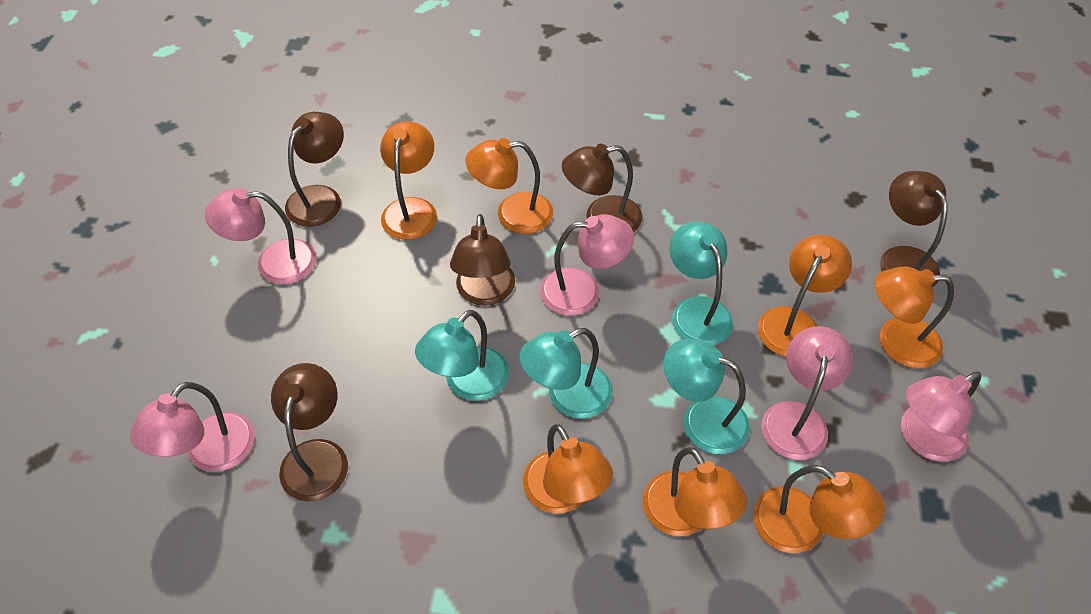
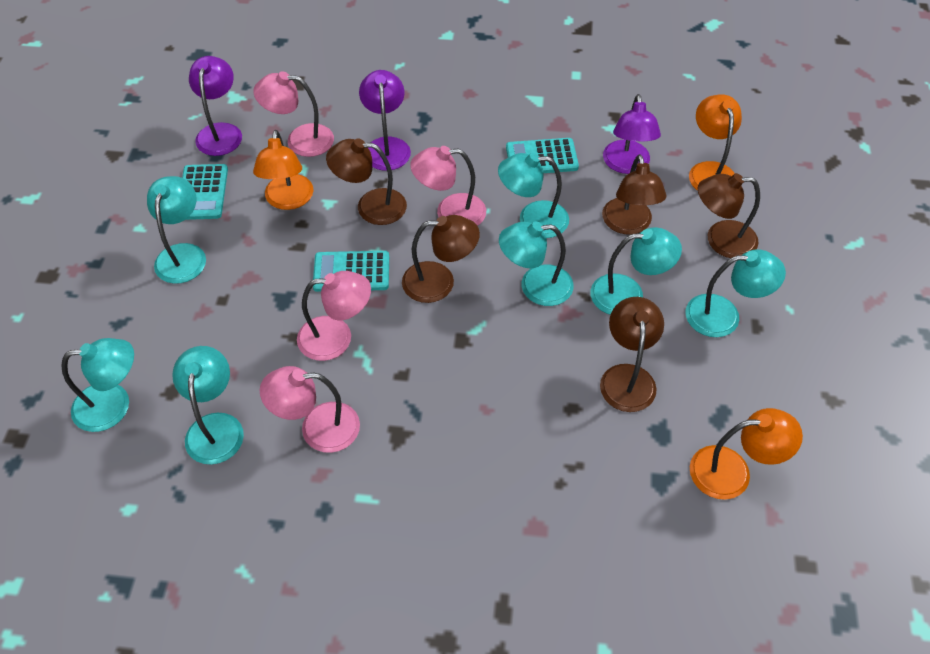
orange lamp: [380,121,437,240] [465,138,553,234] [523,424,613,514] [643,447,747,536] [753,465,885,553] [758,235,852,357] [875,267,954,368] = 7 -> [253,130,314,210] [689,94,742,191] [690,408,803,500] = 3
pink lamp: [130,382,255,472] [205,188,317,284] [540,214,634,316] [761,326,853,460] [901,371,981,462] = 5 -> [253,71,334,157] [260,366,360,453] [297,271,371,361] [410,146,486,226] = 4
purple lamp: none = 0 -> [189,56,242,156] [359,70,411,171] [603,94,661,174] = 3
turquoise calculator: none = 0 -> [182,164,228,220] [313,251,389,292] [506,138,579,173] = 3
turquoise lamp: [415,310,509,401] [520,328,613,419] [663,339,750,454] [670,221,733,346] = 4 -> [61,338,134,432] [147,176,206,284] [172,346,244,464] [498,152,569,238] [499,221,574,306] [590,227,682,315] [686,249,786,337] = 7

